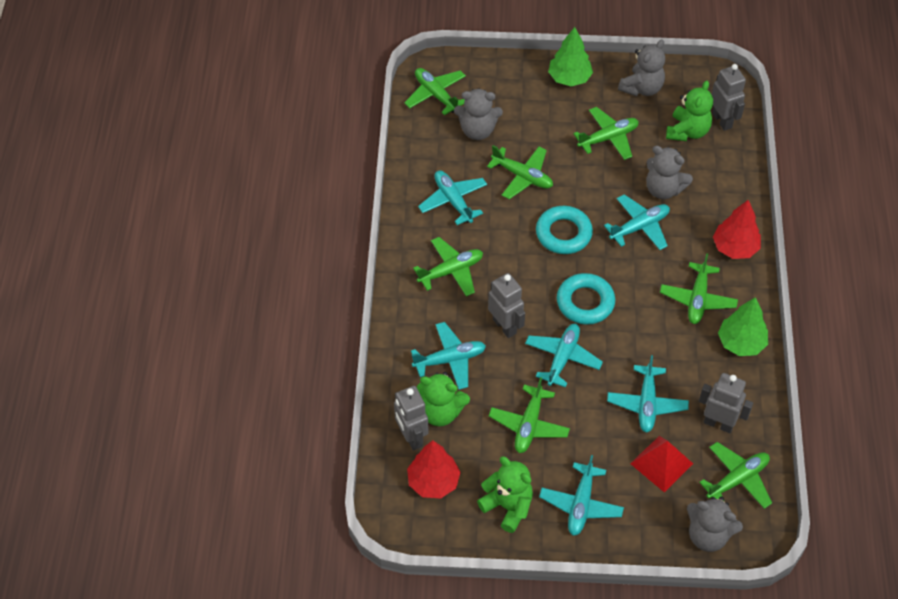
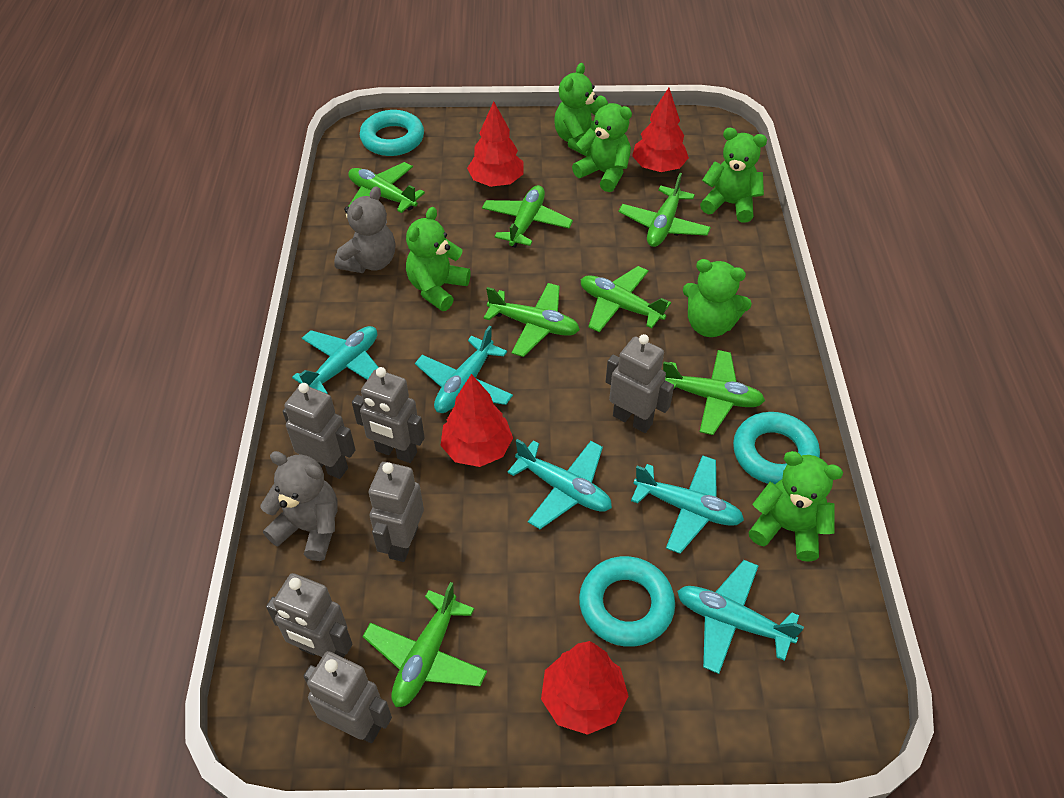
green teddy bear: [417,372,470,426] [477,456,533,533] [666,81,713,141] = 3 -> [406,207,471,311] [554,63,600,156] [572,96,632,192] [683,259,752,337] [700,127,767,223] [748,451,843,562] = 6
green tree: [548,27,593,86] [718,297,768,356] = 2 -> none = 0
grey robot: [394,386,428,450] [488,273,525,338] [699,373,753,433] [711,64,746,131] = 4 -> [266,573,352,658] [283,383,356,479] [304,651,392,743] [352,367,425,463] [368,462,424,562] [606,334,674,433] = 6
grey teddy bear: [454,88,503,140] [618,40,665,97] [646,146,693,199] [687,497,743,552] = 4 -> [260,451,338,561] [334,186,395,273] = 2
red pyramid: [630,436,693,492] = 1 -> none = 0
red tree: [407,440,461,499] [713,200,761,259] = 2 -> [441,374,513,467] [467,101,524,187] [541,641,628,735] [632,88,689,172] = 4
turquoise plane: [411,322,486,390] [418,171,487,225] [525,324,603,388] [539,455,624,536] [604,194,670,250] [607,355,689,433] = 6 -> [292,326,379,394] [415,325,513,413] [507,439,612,529] [631,455,744,554] [677,560,804,674] = 5
turquoise ring: [536,206,593,254] [557,273,615,325] = 2 -> [360,110,424,156] [579,556,675,647] [733,412,820,484] = 3

